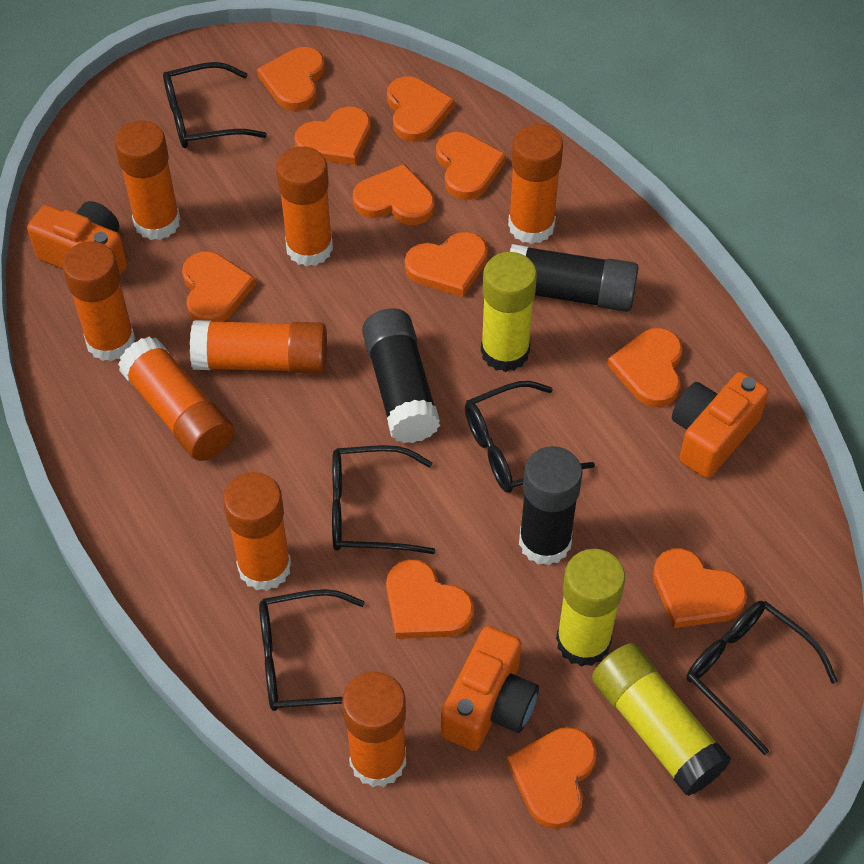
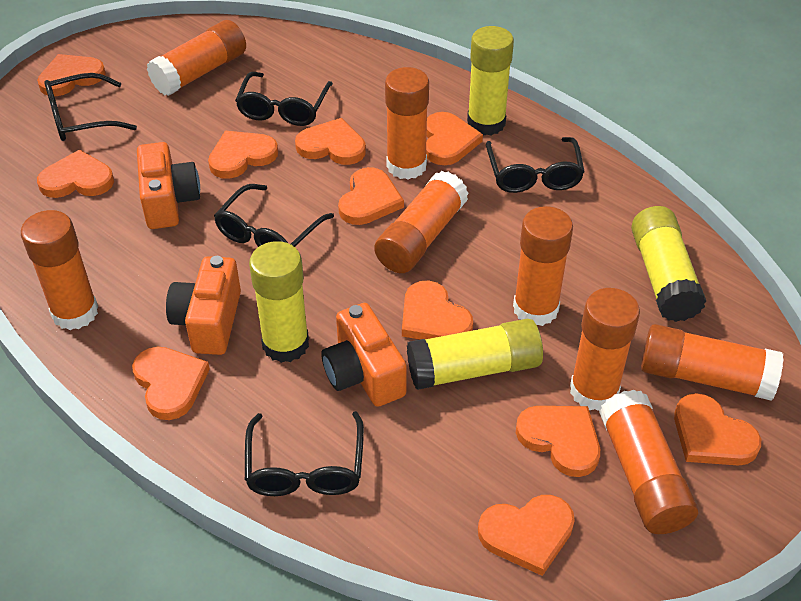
black glue stick: [362,308,440,443] [510,244,639,312] [519,446,583,566] = 3 -> none = 0
yellow glue stick: [481,252,537,372] [556,549,625,667] [592,643,731,796] = 3 -> [249,241,309,363] [407,319,543,390] [467,26,514,136] [631,206,706,322] = 4

